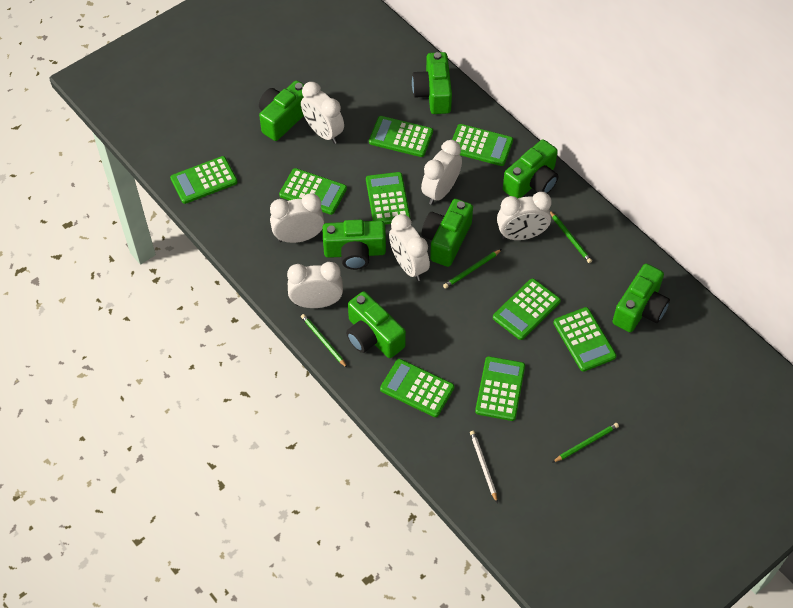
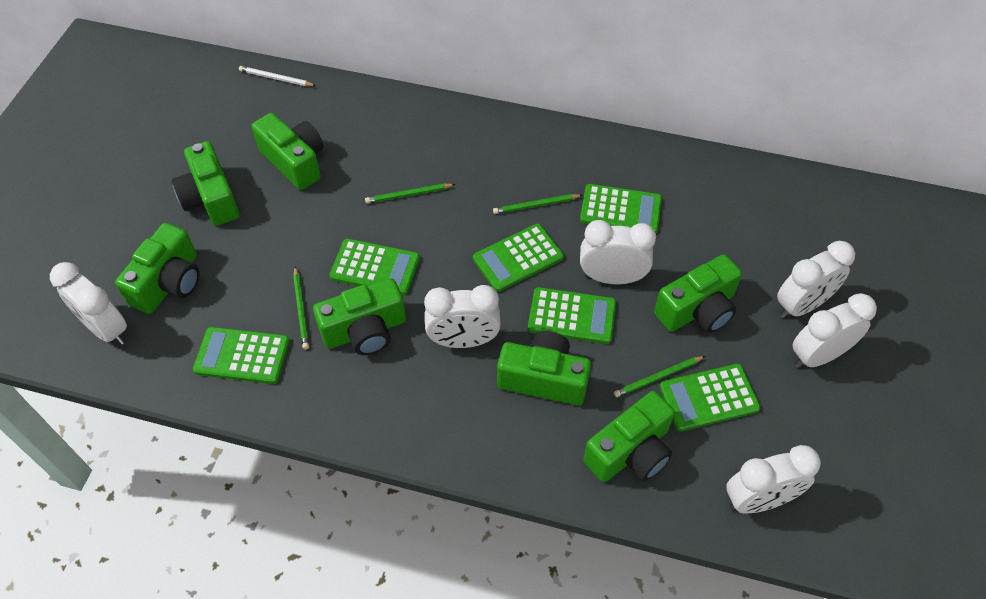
green calculator: [170,156,238,204] [279,168,347,215] [366,172,410,225] [369,116,433,157] [380,359,454,417] [452,124,513,166] [475,356,525,421] [493,278,561,340] [553,307,616,372] = 9 -> [193,327,290,384] [329,239,420,295] [473,224,564,292] [528,287,616,344] [580,184,662,233] [660,364,761,432] = 6

